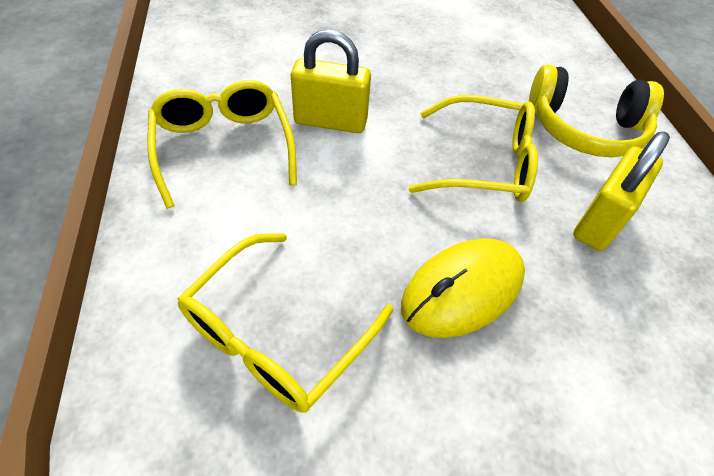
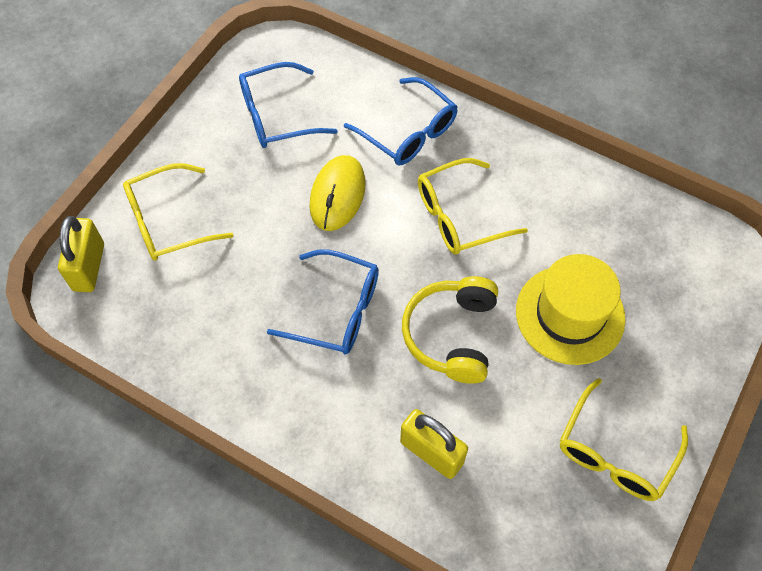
blue glasses: none = 0 -> [239,62,338,148] [267,249,379,354] [344,77,458,165] = 3
yellow hat: none = 0 -> [516,254,626,365] = 1

